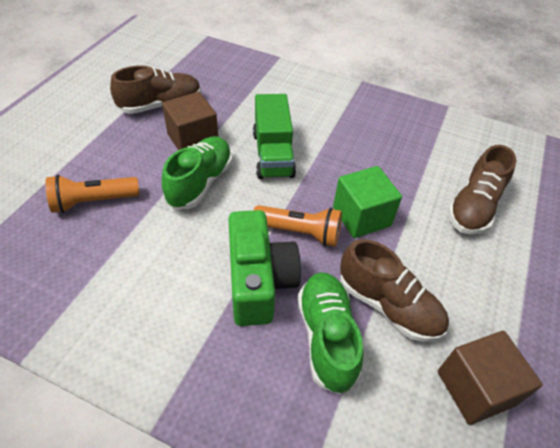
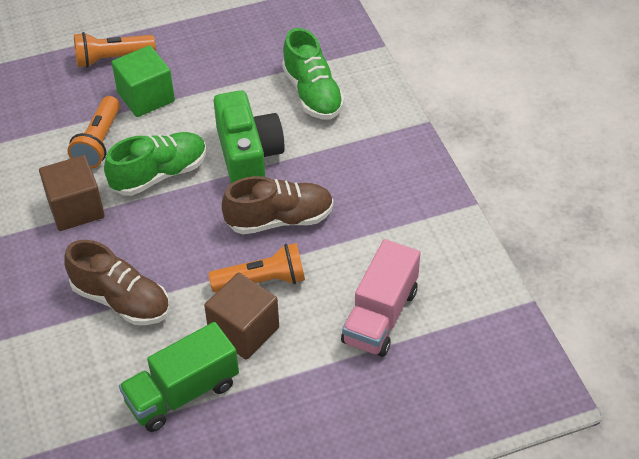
brown shoe: [110,66,201,114] [340,239,449,342] [448,145,516,234] = 3 -> [64,240,170,325] [222,176,334,234] = 2
orange flashlight: [45,175,140,213] [253,205,342,247] = 2 -> [68,96,120,168] [74,32,156,68] [208,243,305,292] = 3
pink truck: none = 0 -> [341,239,421,357] = 1

